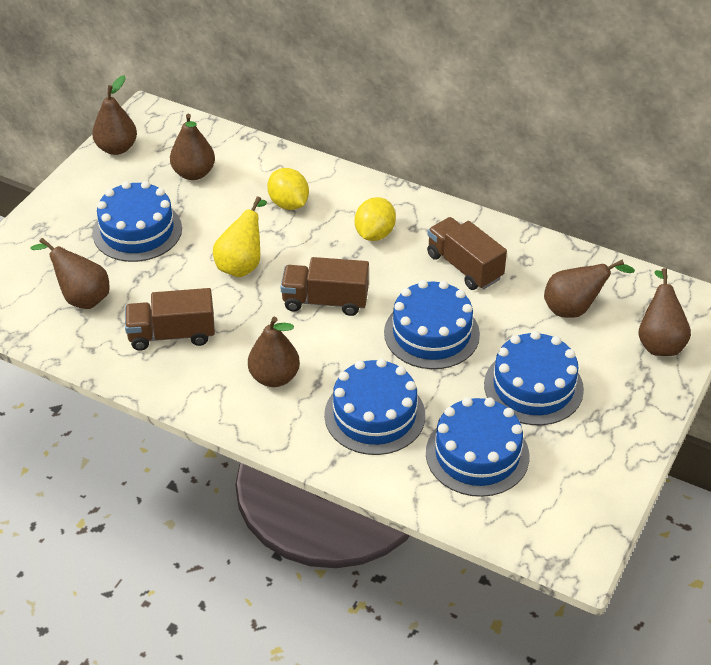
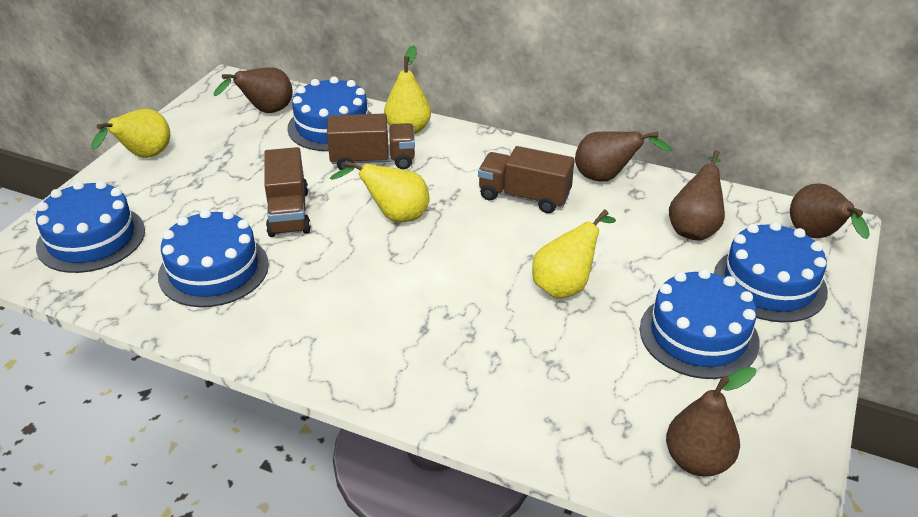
brown pear: [30,238,110,309] [92,75,137,155] [170,114,215,180] [248,317,300,387] [544,260,635,318] [638,268,691,356] = 6 -> [214,67,293,113] [575,131,672,182] [666,367,756,477] [669,150,725,241] [790,184,870,239] = 5
yellow lemon: [267,168,309,210] [355,197,396,241] = 2 -> none = 0
yellow pear: [213,196,267,277] = 1 -> [91,109,170,158] [330,161,430,222] [384,45,431,134] [532,209,616,299] = 4

